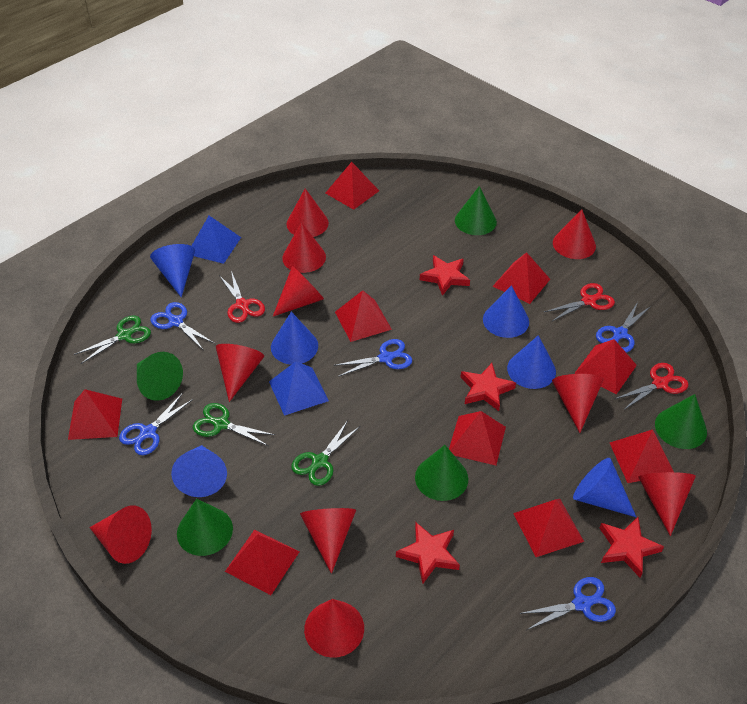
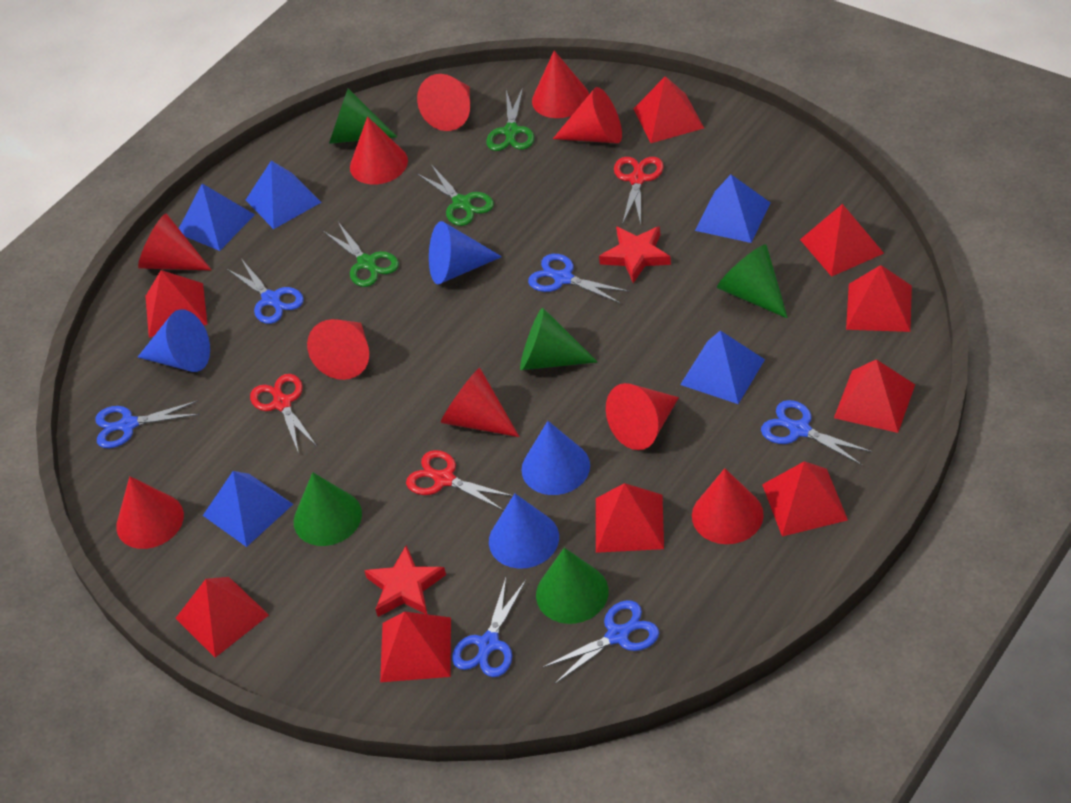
blue cone: [150,244,195,298] [171,445,227,497] [271,312,318,365] [483,285,529,338] [507,335,556,389] [573,458,636,517] = 6 -> [138,309,210,372] [429,221,502,285] [489,493,559,569] [522,421,590,495] = 4
blue pyramid: [192,216,241,264] [269,361,329,416] = 2 -> [179,184,255,251] [203,471,293,547] [246,160,321,229] [680,331,765,404] [695,175,771,243] = 5
blue scissors: [119,393,193,455] [150,302,214,349] [334,339,412,377] [519,577,616,630] [596,302,651,353] = 5 -> [95,401,199,448] [226,260,304,324] [452,578,526,677] [528,254,629,303] [543,600,659,684] [761,400,873,465] = 6
red star: [396,522,460,583] [420,255,470,296] [460,363,516,411] [599,517,664,578] = 4 -> [364,545,446,617] [599,226,671,283] = 2

